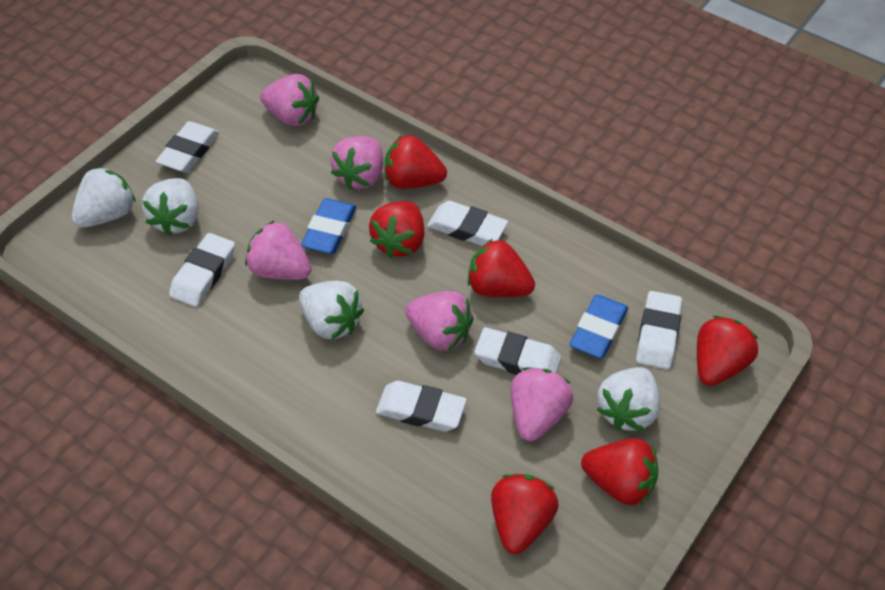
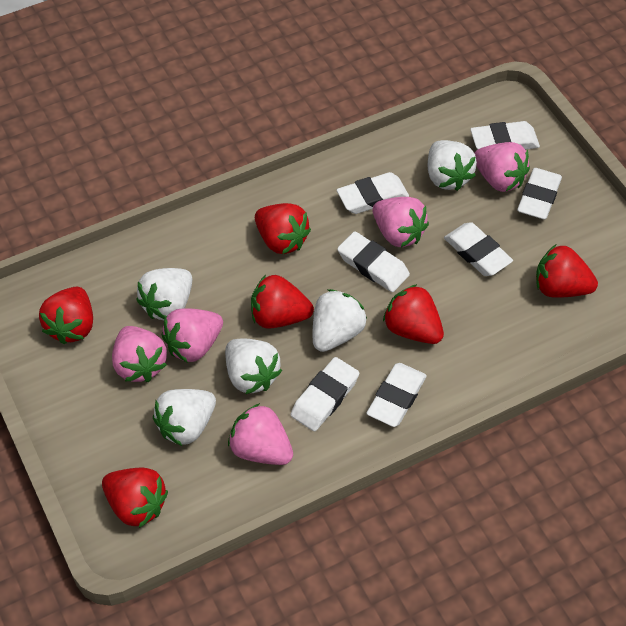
blue eraser: [301,198,356,254] [569,295,628,358] = 2 -> none = 0
white eraser: [156,121,219,172] [169,233,235,307] [376,381,467,432] [427,201,508,246] [474,327,561,375] [636,291,682,369] = 6 -> [290,357,359,431] [337,172,409,214] [337,231,410,292] [367,363,427,427] [444,222,513,276] [470,121,540,150] [517,168,562,220] = 7
white strawberry: [72,166,136,228] [142,178,199,236] [299,281,364,340] [596,367,660,431] = 4 -> [136,268,192,320] [153,389,216,446] [225,339,282,394] [313,289,367,352] [428,140,477,191] = 5

